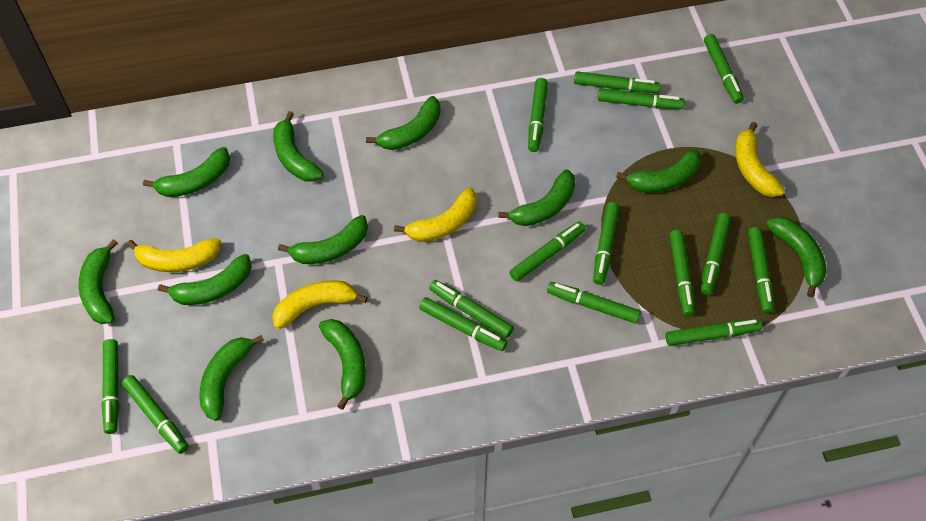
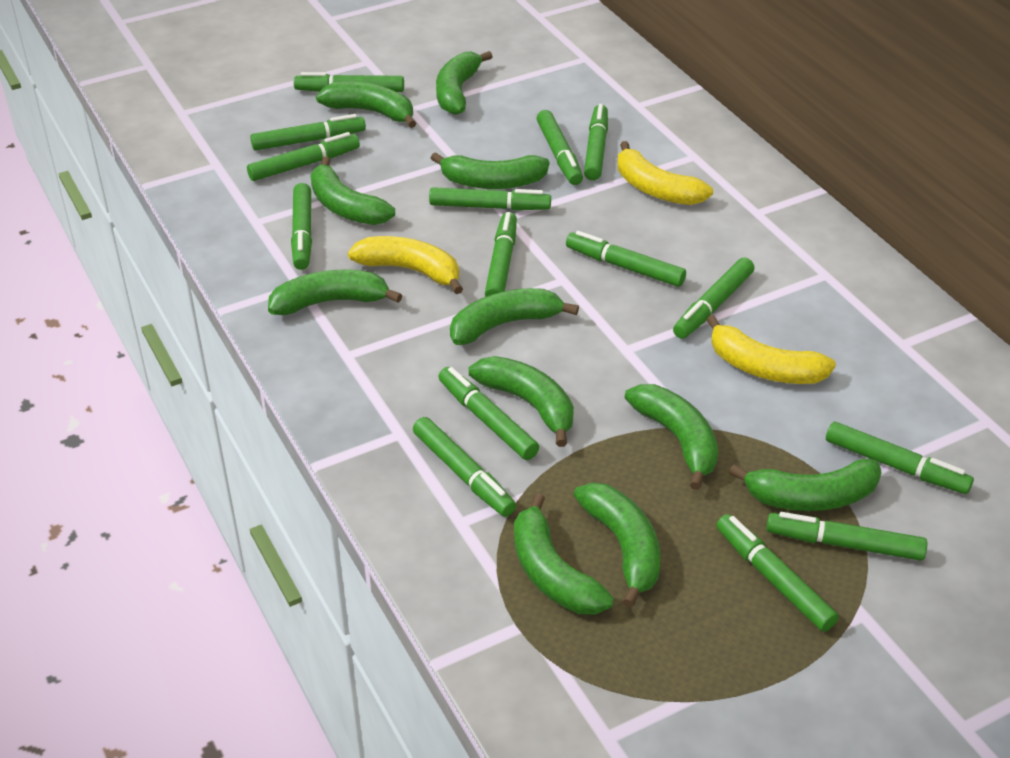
yellow banana: [127,238,221,272] [273,280,368,329] [394,188,476,242] [735,122,785,197] = 4 -> [348,236,463,294] [618,141,713,205] [706,315,836,384] = 3

